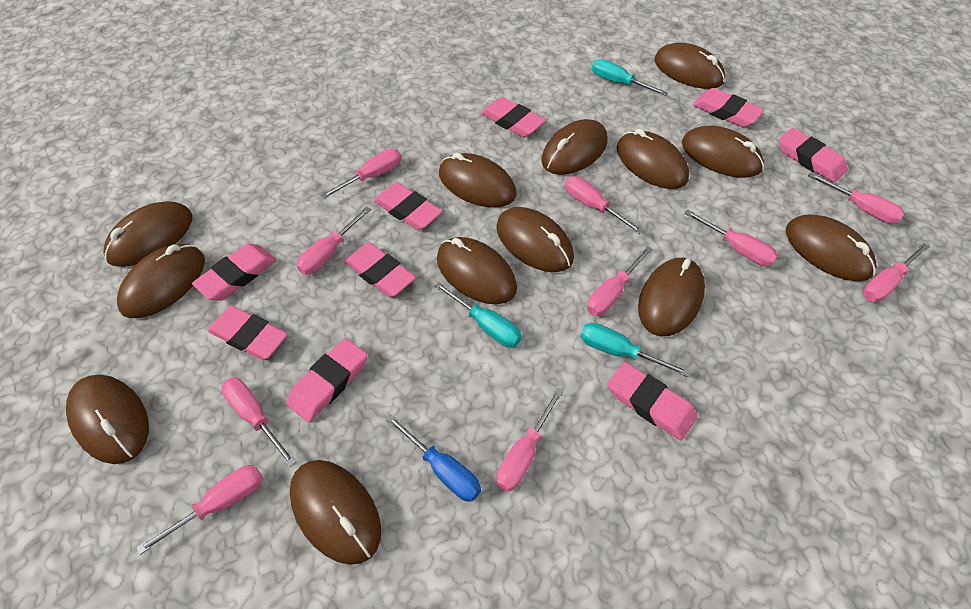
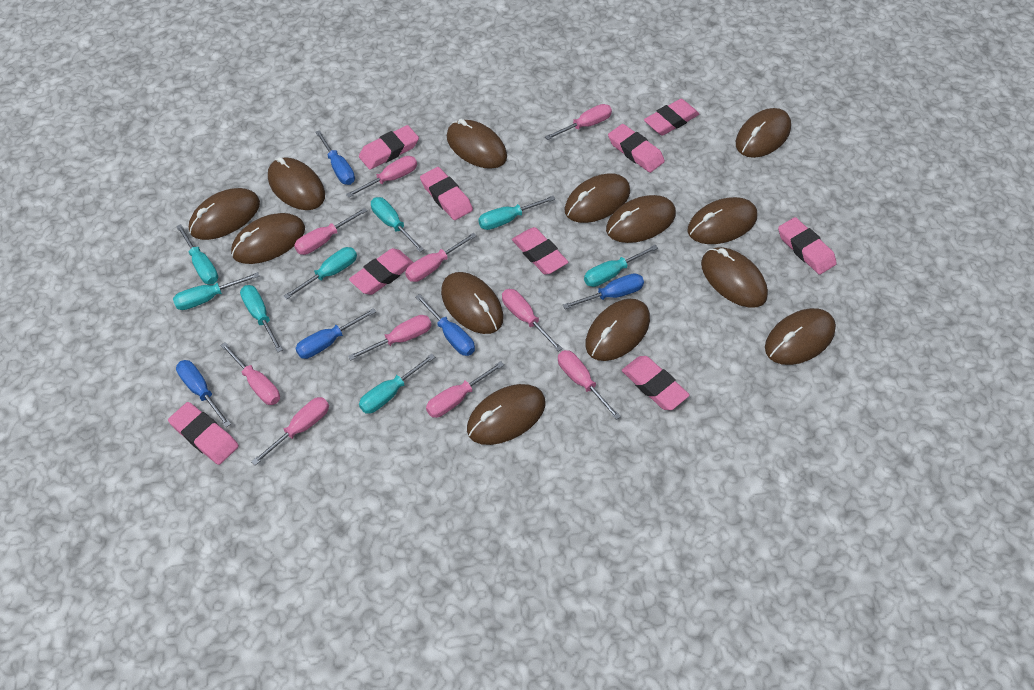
blue screwdriver: [386,414,481,502] = 1 -> [176,360,231,427] [295,308,376,359] [315,130,355,185] [416,294,475,356] [563,273,644,309] = 5
turquoise screwdriver: [434,282,522,347] [580,323,690,377] [592,59,668,96] = 3 -> [173,272,260,310] [176,224,218,285] [240,285,283,352] [283,247,357,300] [359,354,435,414] [371,197,424,252] [478,196,555,230] [584,245,658,287] = 8

